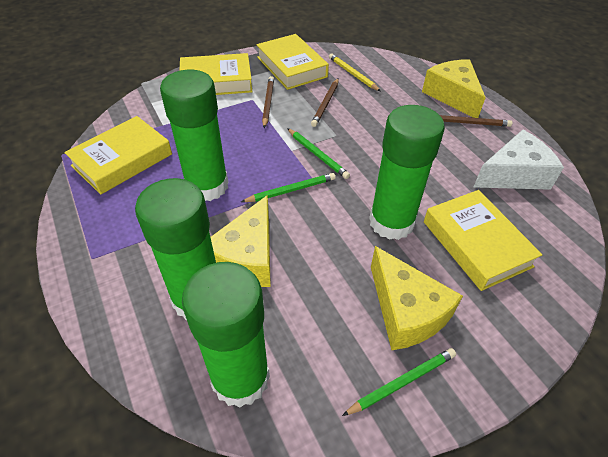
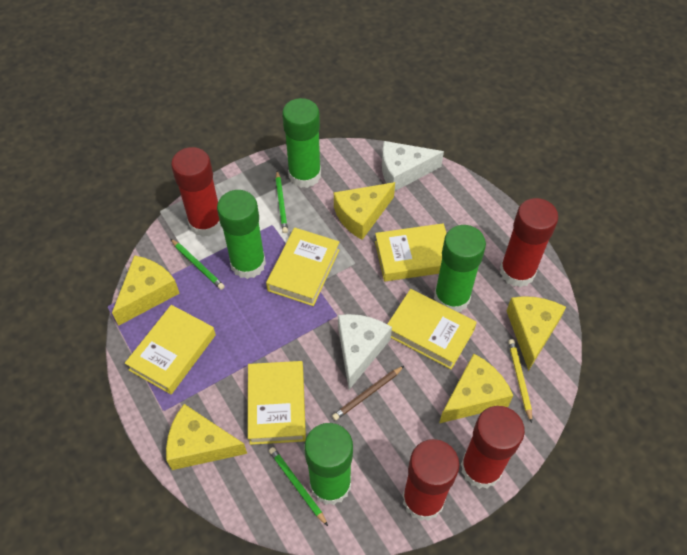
brown pencil: [262,76,274,128] [311,79,339,127] [440,115,512,127] = 3 -> [332,366,404,421] = 1
red glue stick: none = 0 -> [171,147,221,237] [403,439,460,521] [461,406,525,489] [500,198,558,287] = 4
white cheese: [474,130,564,190] = 1 -> [338,314,392,389] [382,141,444,192] = 2
yellow book: [64,116,172,195] [180,53,253,95] [256,34,329,90] [424,190,542,291] = 4 -> [125,305,216,394] [248,361,306,445] [266,228,339,306] [375,223,447,281] [388,289,477,369] = 5
yellow cheese: [211,195,271,287] [371,246,463,350] [422,59,486,118] = 3 -> [112,255,180,326] [166,404,247,470] [334,182,395,240] [439,354,514,423] [507,296,566,371] = 5

